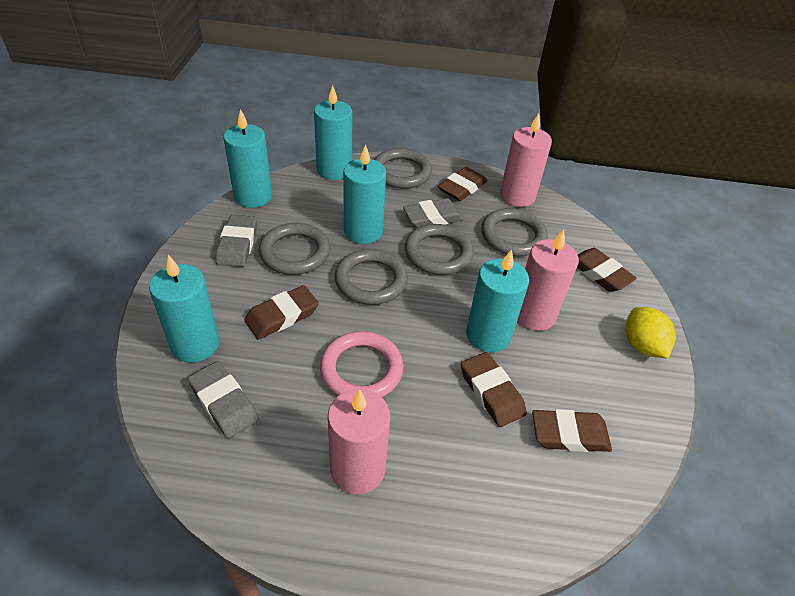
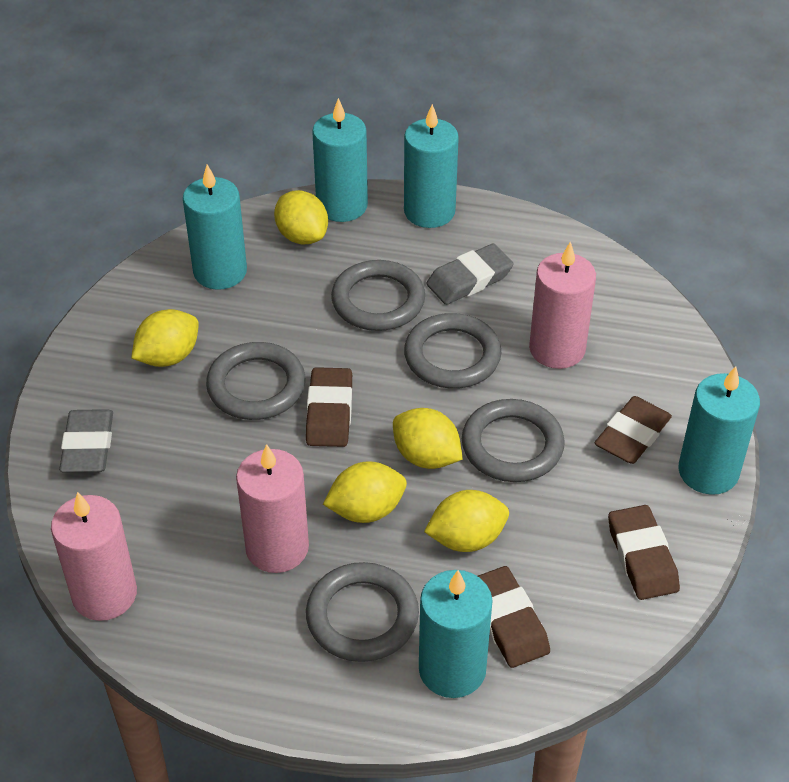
brown eraser: [244,285,319,339] [438,167,487,201] [461,352,527,427] [532,409,612,452] [577,248,637,292] = 5 -> [306,367,352,447] [478,566,550,668] [594,396,672,464] [608,505,680,600] = 4
grey eraser: [188,361,259,439] [216,215,257,267] [403,198,464,228] = 3 -> [59,409,113,472] [426,243,514,305] = 2
pink ring: [320,331,404,397] = 1 -> none = 0
yellow lemon: [625,307,676,358] = 1 -> [131,309,199,367] [274,190,328,245] [323,461,407,523] [393,408,463,469] [424,490,509,552] = 5

